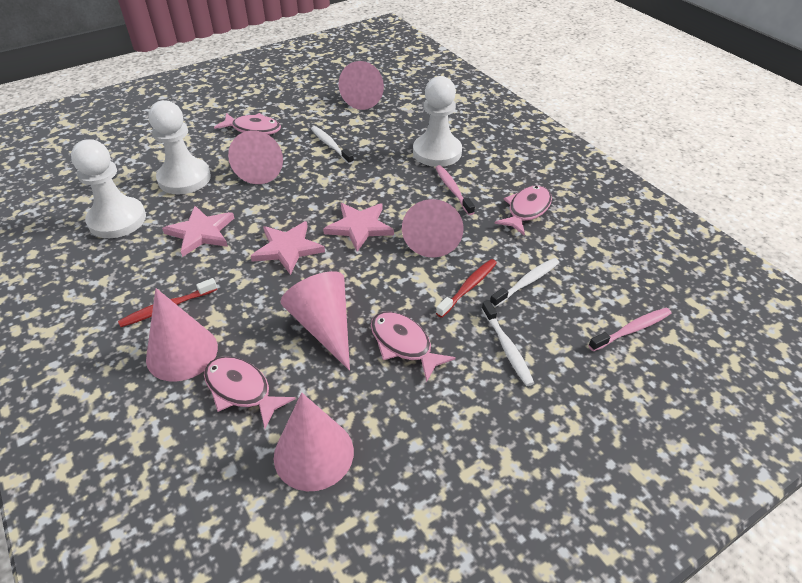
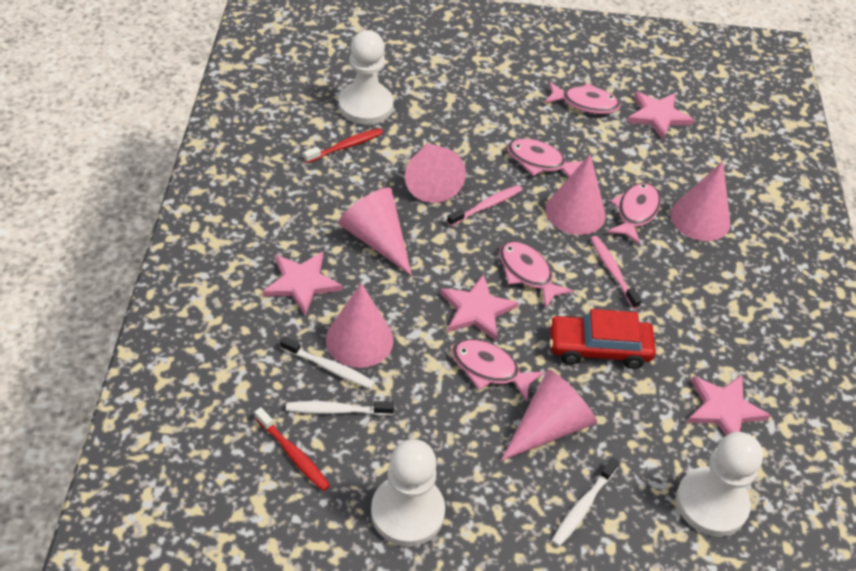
pink fish: [204,356,296,428] [214,113,281,135] [371,312,456,382] [494,186,552,236] = 4 -> [451,339,544,401] [499,241,574,308] [507,138,583,177] [544,82,621,114] [607,183,660,245] = 5
pink star: [162,206,234,257] [251,221,325,275] [323,203,394,252] = 3 -> [262,252,343,315] [440,274,519,341] [627,91,694,140] [687,375,771,436] = 4
red car: none = 0 -> [549,309,656,369] = 1

